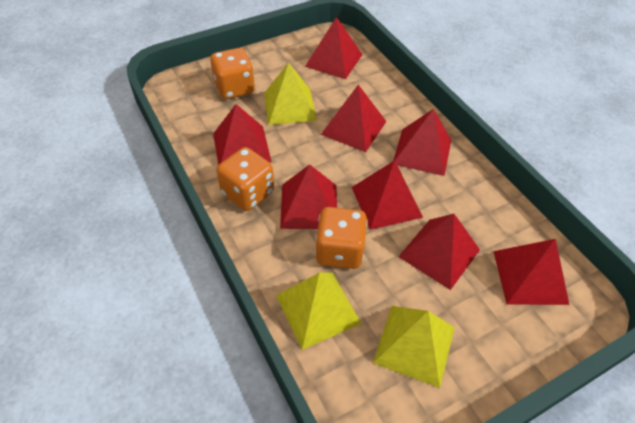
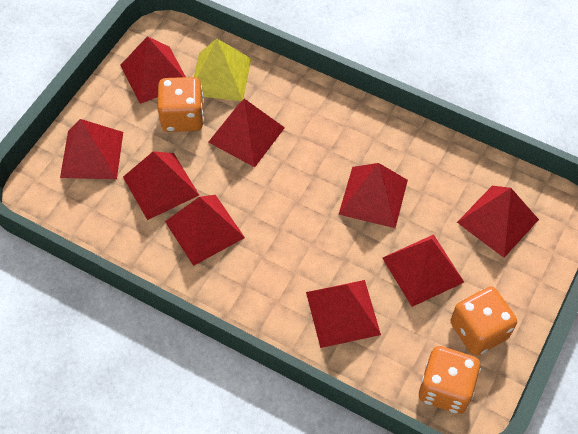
red pyramid: [213,104,272,165] [280,164,337,229] [305,17,363,79] [321,85,387,152] [352,160,423,230] [393,109,451,176] [399,214,480,290] [493,239,569,305] = 8 -> [60,119,123,179] [121,36,186,104] [123,151,199,220] [165,195,245,266] [208,99,285,167] [306,280,381,348] [338,163,408,228] [382,234,464,307] [457,186,539,258] = 9
yellow pyramid: [264,63,317,125] [276,272,362,350] [373,306,455,388] = 3 -> [194,39,251,101] = 1

